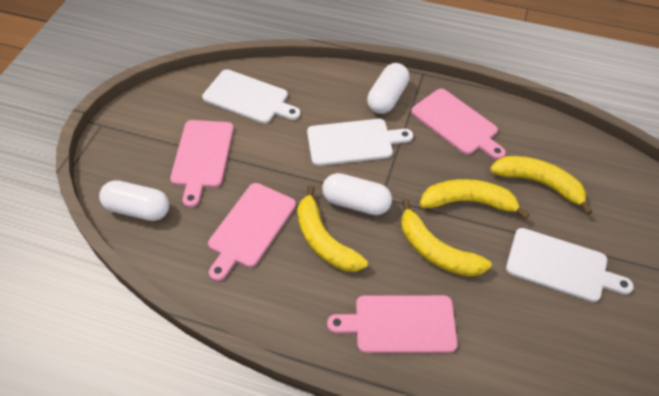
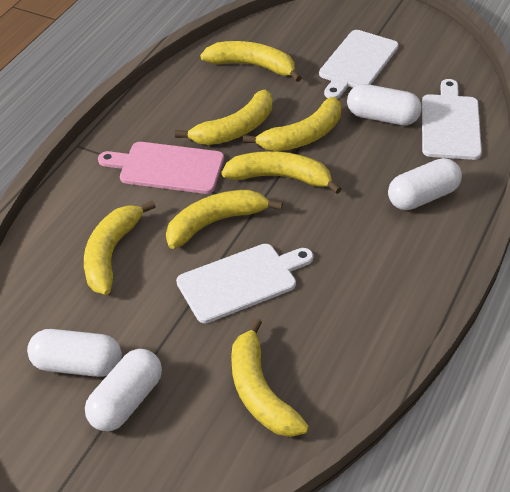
pink cutting board: [170,120,234,208] [208,183,296,281] [327,295,457,353] [411,89,506,160] = 4 -> [98,142,224,194] = 1
white capsule: [99,180,169,221] [322,173,392,215] [367,63,410,114] = 3 -> [27,329,122,377] [85,349,162,431] [347,84,422,125] [388,158,462,210] = 4
yellow banana: [297,185,368,272] [401,199,492,277] [420,179,530,219] [490,156,593,215] = 4 -> [84,201,156,295] [166,189,283,249] [175,90,272,145] [200,41,302,82] [221,151,341,194] [231,318,309,437] [243,97,341,151] = 7

